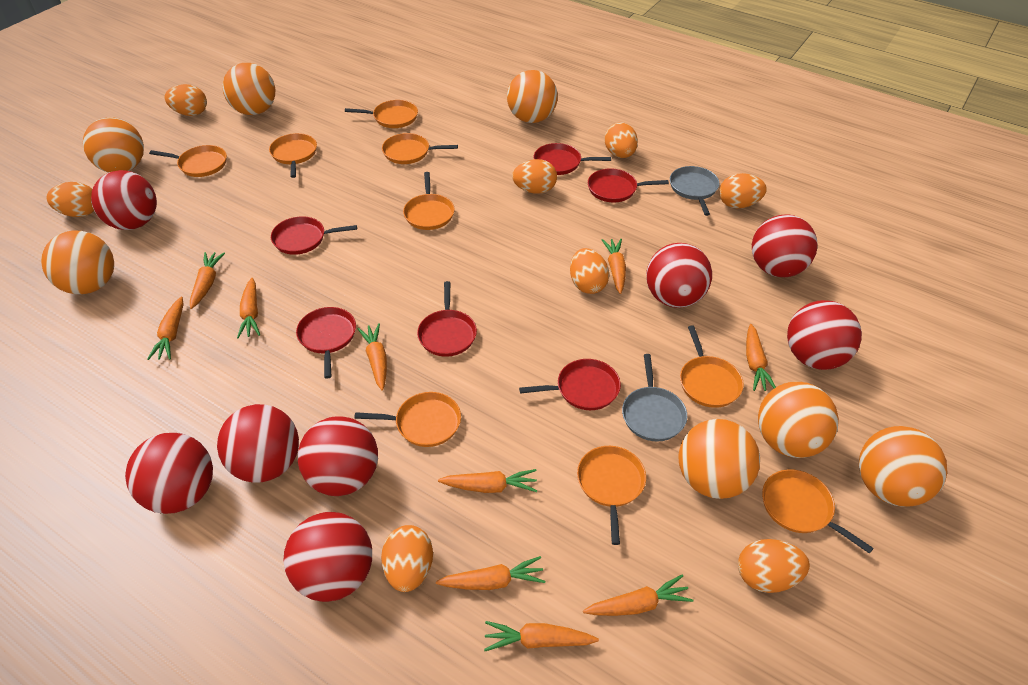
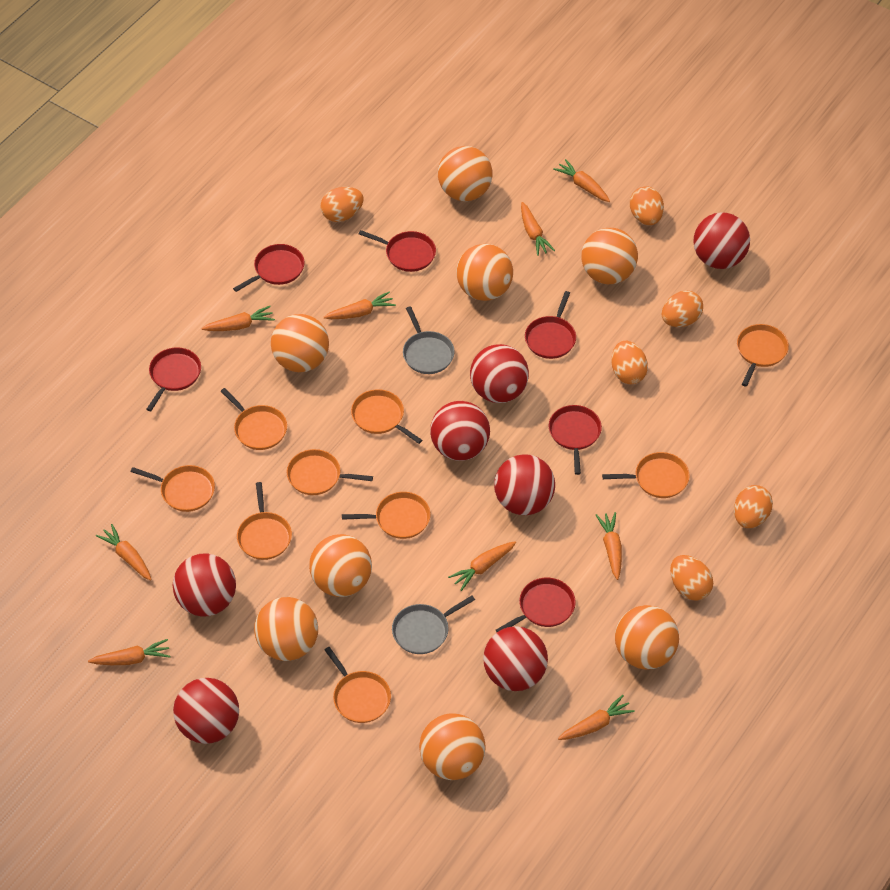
orange ball: [41,230,114,294] [83,117,144,173] [223,63,275,115] [507,70,558,123] [679,419,760,499] [758,382,839,458] [859,426,947,507] = 7 -> [254,597,318,661] [271,314,329,372] [309,534,372,597] [419,713,485,780] [438,146,493,201] [456,244,513,301] [581,228,638,284] [615,605,679,670] = 8
orange carrot: [147,297,183,360] [190,252,225,309] [237,278,260,338] [357,323,387,391] [436,556,545,590] [438,469,537,493] [484,621,599,651] [583,574,693,616] [602,239,626,294] [746,324,776,391] = 10 -> [88,639,171,665] [96,524,152,581] [201,306,275,331] [324,292,396,319] [448,541,516,591] [521,202,555,256] [553,159,610,202] [558,695,635,740] [596,512,622,580] = 9
orange egg: [46,182,94,217] [164,84,207,116] [381,525,433,592] [512,159,557,194] [570,248,609,294] [604,123,638,158] [719,173,767,208] [738,539,810,593] = 8 -> [321,187,364,222] [611,341,648,384] [630,186,664,225] [662,291,703,327] [670,555,713,601] [734,485,773,528] = 6
red ball: [91,170,157,230] [125,433,213,514] [217,404,299,483] [283,512,372,602] [298,416,378,496] [646,243,712,308] [752,214,817,277] [787,300,862,370] = 8 -> [173,553,236,617] [173,678,239,744] [430,401,490,461] [470,344,529,403] [483,626,548,691] [494,454,555,515] [693,212,750,269] = 7

